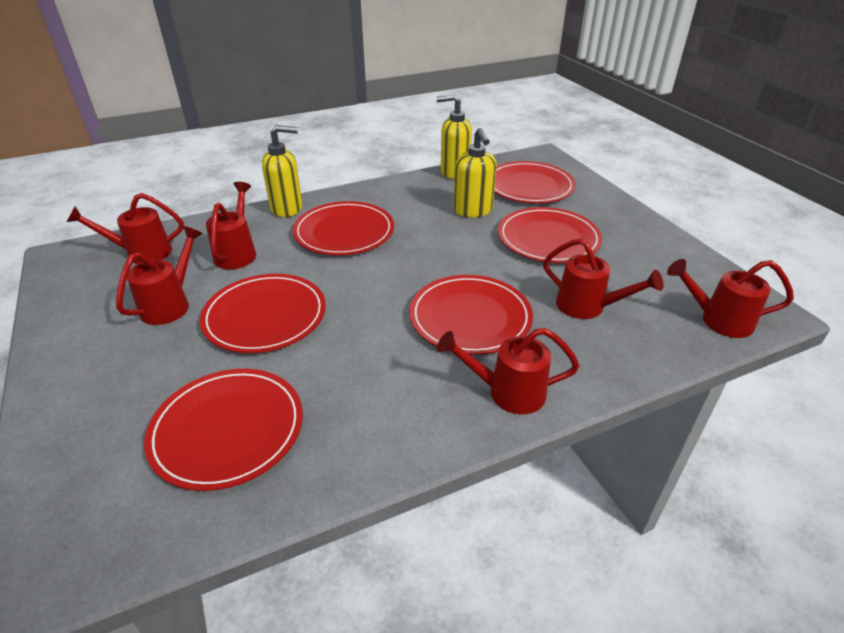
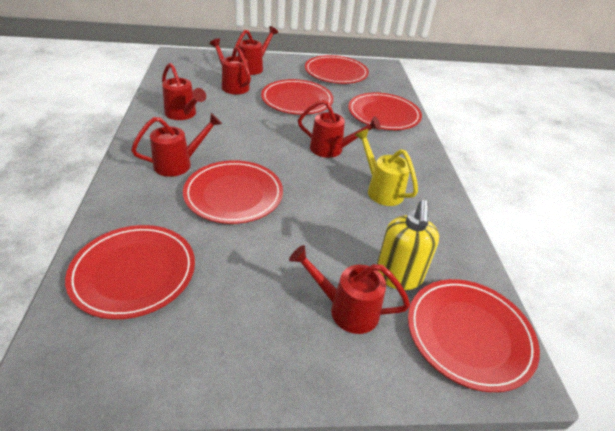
yellow soap dispenser: [262,125,303,217] [436,94,472,179] [453,128,497,217] = 3 -> [377,200,439,290] = 1
yellow watering can: none = 0 -> [355,129,418,206] = 1

